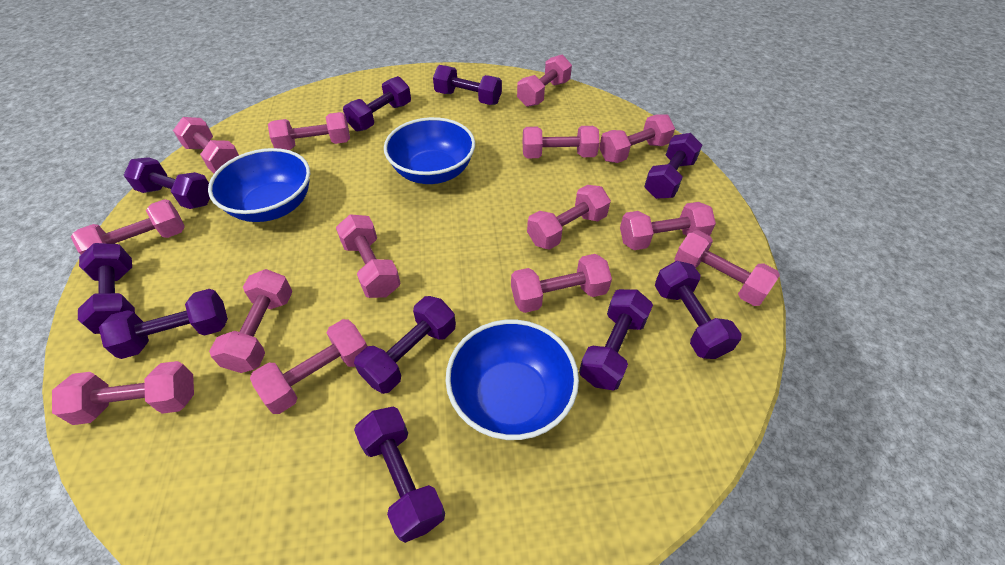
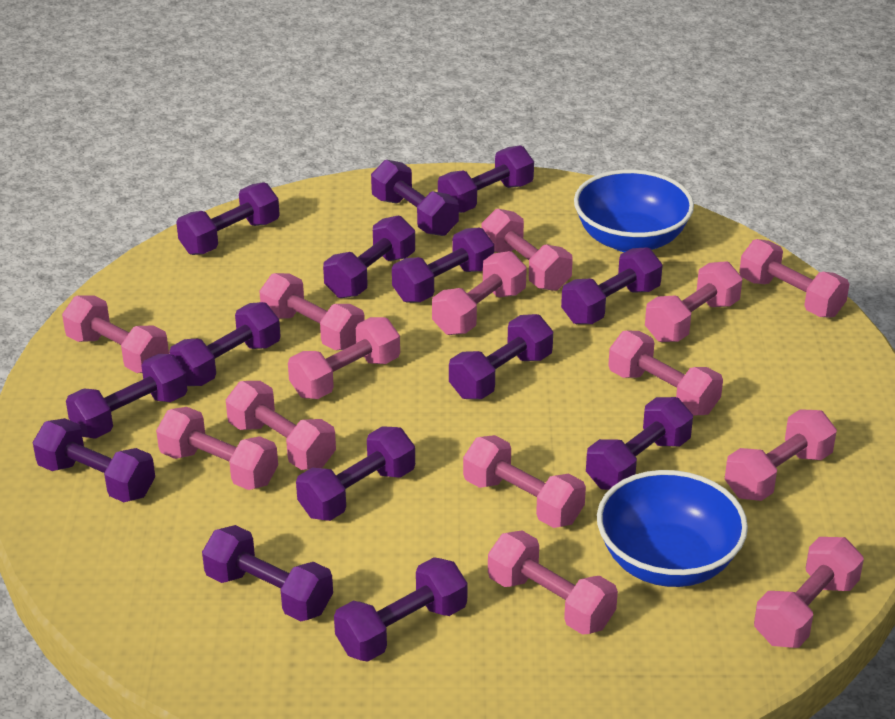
blue bowl: [208,148,310,222] [384,117,475,184] [446,320,579,440] = 3 -> [574,169,694,252] [597,470,748,587] = 2
purple dumbbell: [78,243,135,334] [99,289,228,359] [124,157,210,209] [343,76,411,131] [354,296,456,394] [354,407,445,543] [433,65,502,105] [579,289,653,391] [644,133,702,199] [655,261,742,359] = 10 -> [33,418,155,502] [66,354,188,439] [169,302,281,386] [176,182,280,255] [202,525,333,622] [296,426,415,521] [323,216,415,298] [334,557,467,662] [371,160,459,236] [392,228,494,303] [438,145,534,213] [449,314,553,399] [561,247,663,324] [586,397,693,490] = 14

